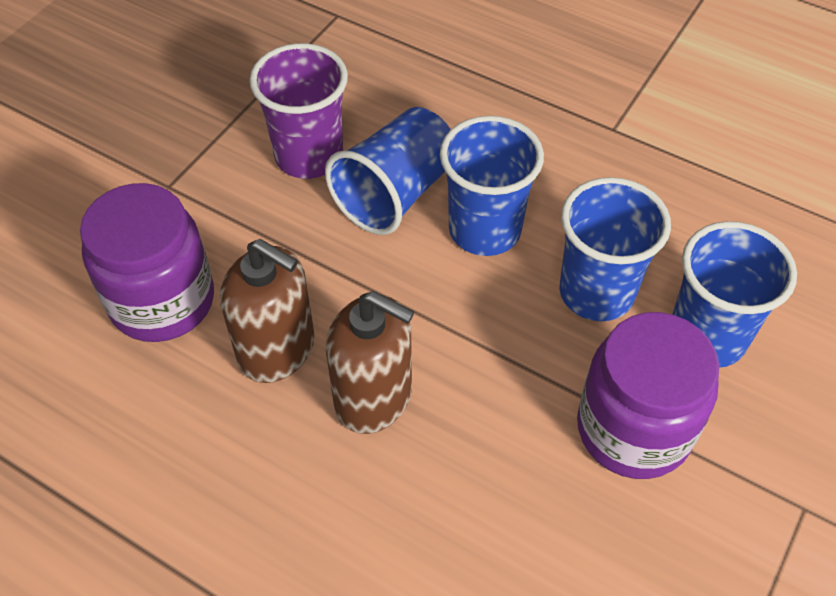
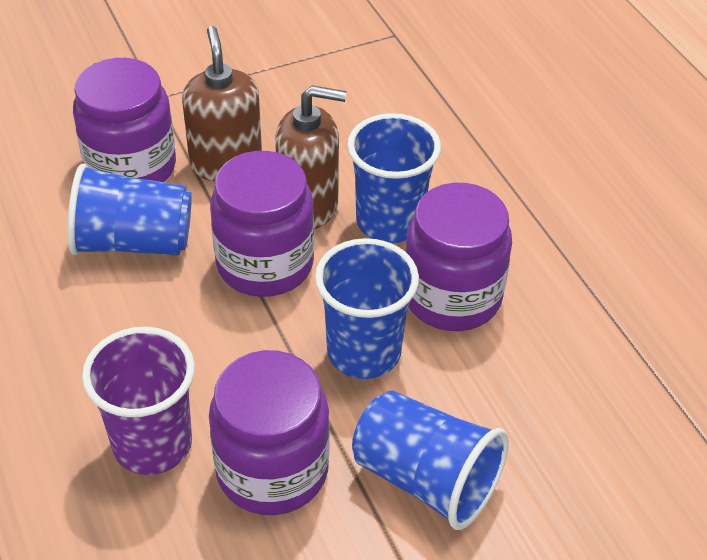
purple jar: [80,183,214,342] [577,312,719,479] = 2 -> [73,58,176,182] [209,350,330,515] [210,151,314,297] [405,183,512,331] = 4

